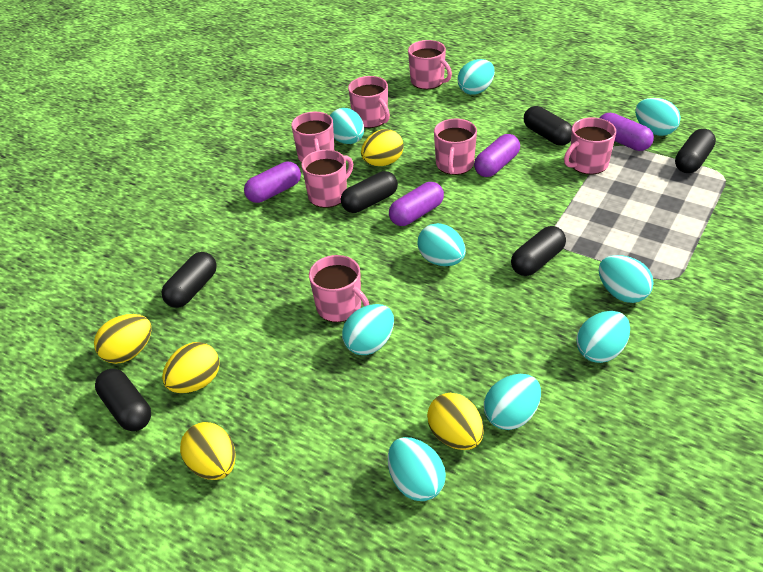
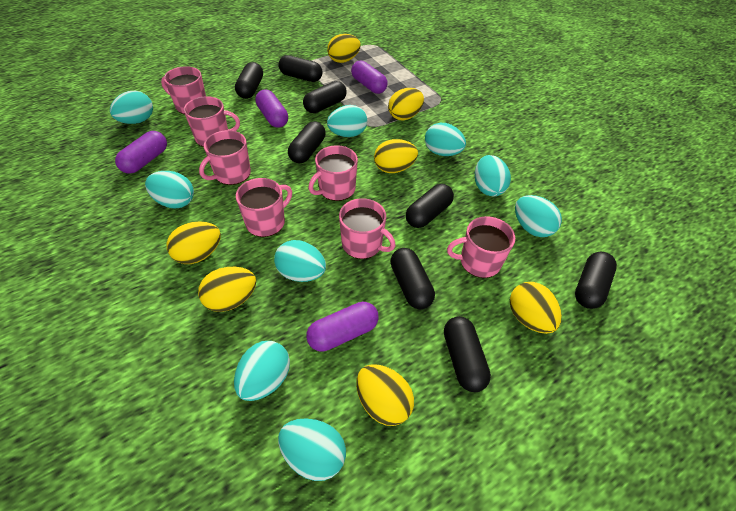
black capsule: [95,369,151,431] [161,252,217,308] [341,171,398,213] [511,226,566,276] [524,106,572,146] [675,129,716,173] = 6 -> [235,62,263,99] [279,55,322,82] [288,121,326,164] [303,81,347,113] [390,248,435,309] [406,184,454,228] [444,316,491,392] [575,252,617,309] = 8
yellow egg: [94,314,151,364] [162,342,220,393] [180,422,236,480] [361,129,404,166] [427,393,484,450] = 5 -> [167,221,221,264] [198,267,256,312] [327,34,361,63] [356,364,414,426] [374,139,418,173] [388,88,424,121] [510,282,562,334] = 7

